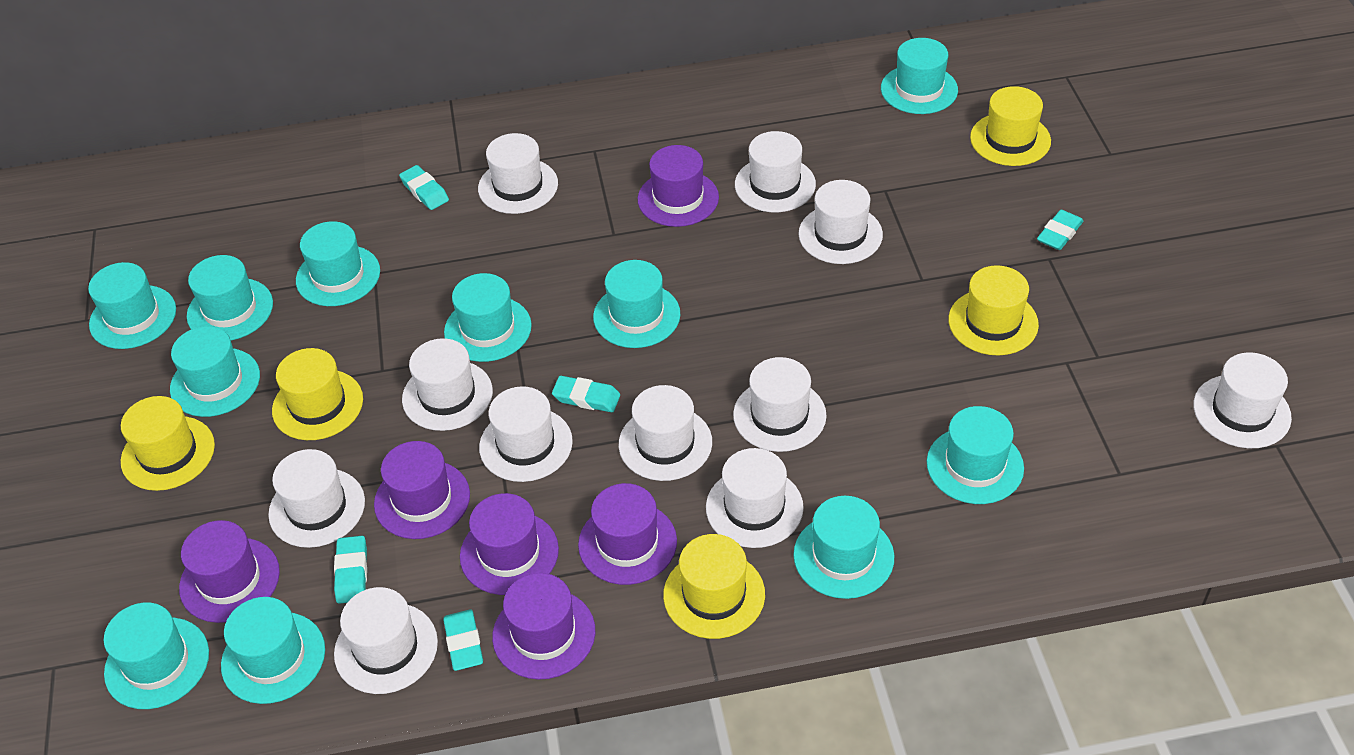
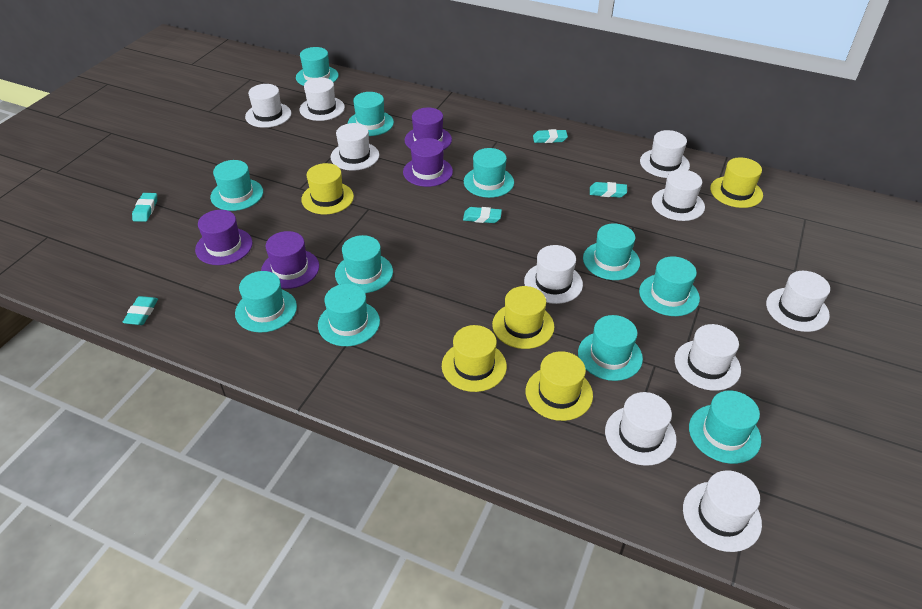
purple hat: [179,520,280,623] [374,441,470,539] [460,493,559,595] [492,573,595,680] [578,483,677,585] [638,145,719,227] = 6 -> [195,210,253,265] [261,231,319,289] [403,138,453,187] [405,108,452,150] = 4
white hat: [268,449,365,548] [334,587,438,694] [402,338,493,431] [478,133,558,214] [479,386,573,482] [619,385,712,481] [706,448,804,548] [733,357,827,452] [735,131,816,212] [798,180,883,264] [1193,352,1292,448] = 11 -> [245,84,291,128] [299,78,345,121] [330,123,379,171] [524,245,583,304] [605,392,677,466] [640,130,690,178] [652,169,705,221] [675,324,741,391] [683,470,762,552] [766,271,830,332] = 10

